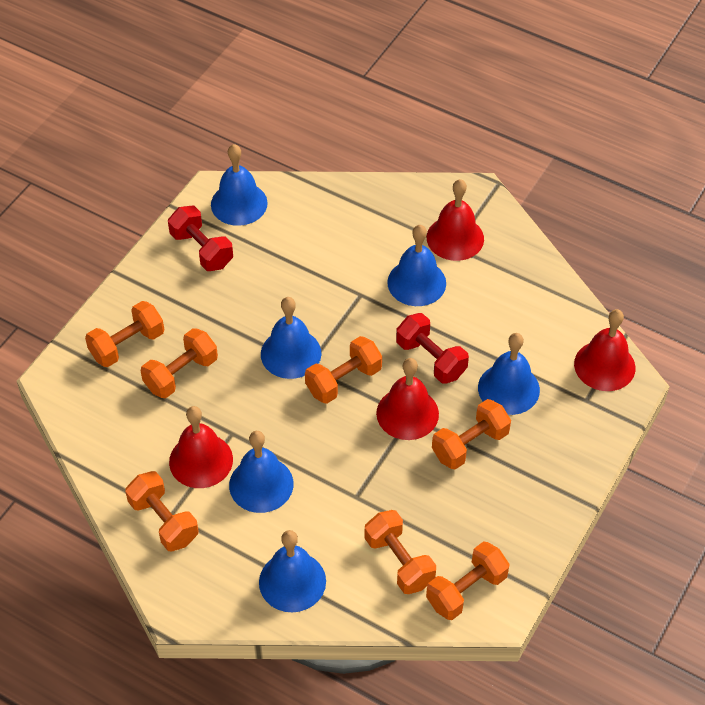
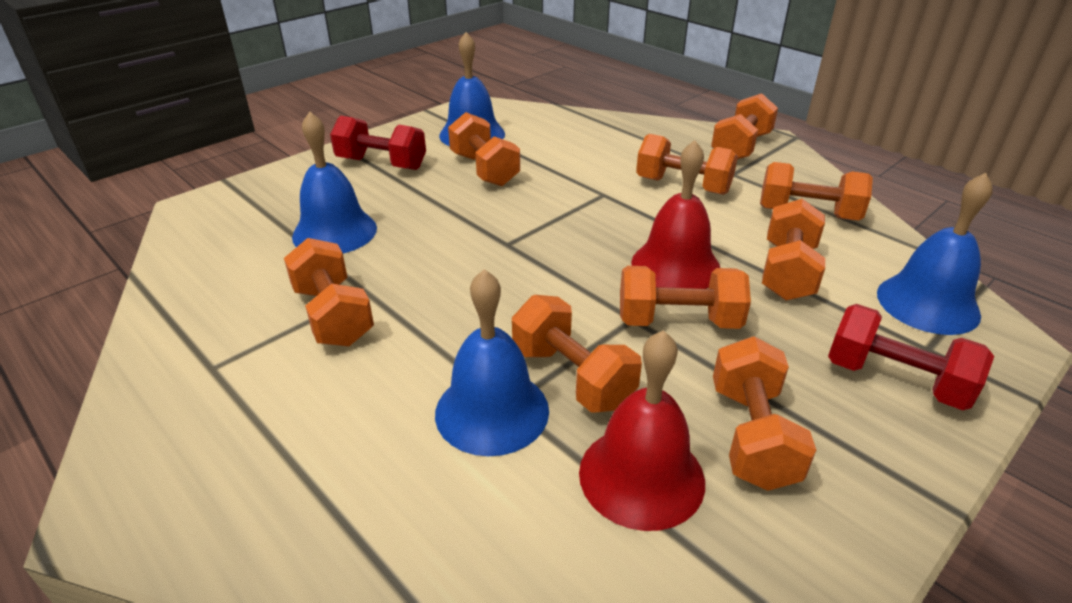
blue bell: [211,144,268,226] [229,431,294,513] [259,530,326,612] [261,297,321,379] [387,225,446,306] [478,333,540,415] = 6 -> [292,111,377,253] [435,269,549,456] [439,32,505,146] [877,173,993,335] = 4
orange dumbbell: [85,301,164,367] [125,471,198,551] [141,328,218,398] [305,336,382,404] [365,510,436,594] [426,542,510,620] [432,399,511,469] = 7 -> [284,238,374,346] [448,112,520,186] [512,295,642,413] [620,266,751,329] [636,134,738,195] [711,93,778,159] [713,337,816,491] [760,162,873,220] [762,199,825,301] = 9
red bell: [169,406,233,488] [376,358,439,440] [427,179,484,261] [574,309,635,391] = 4 -> [579,330,705,531] [631,140,720,289] = 2

